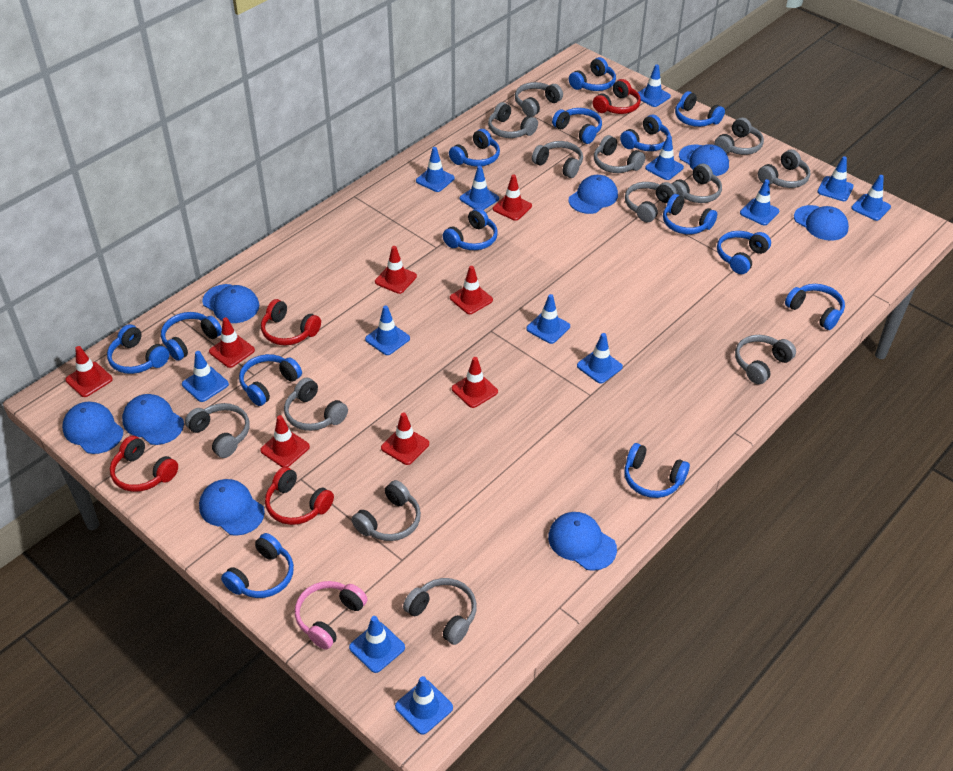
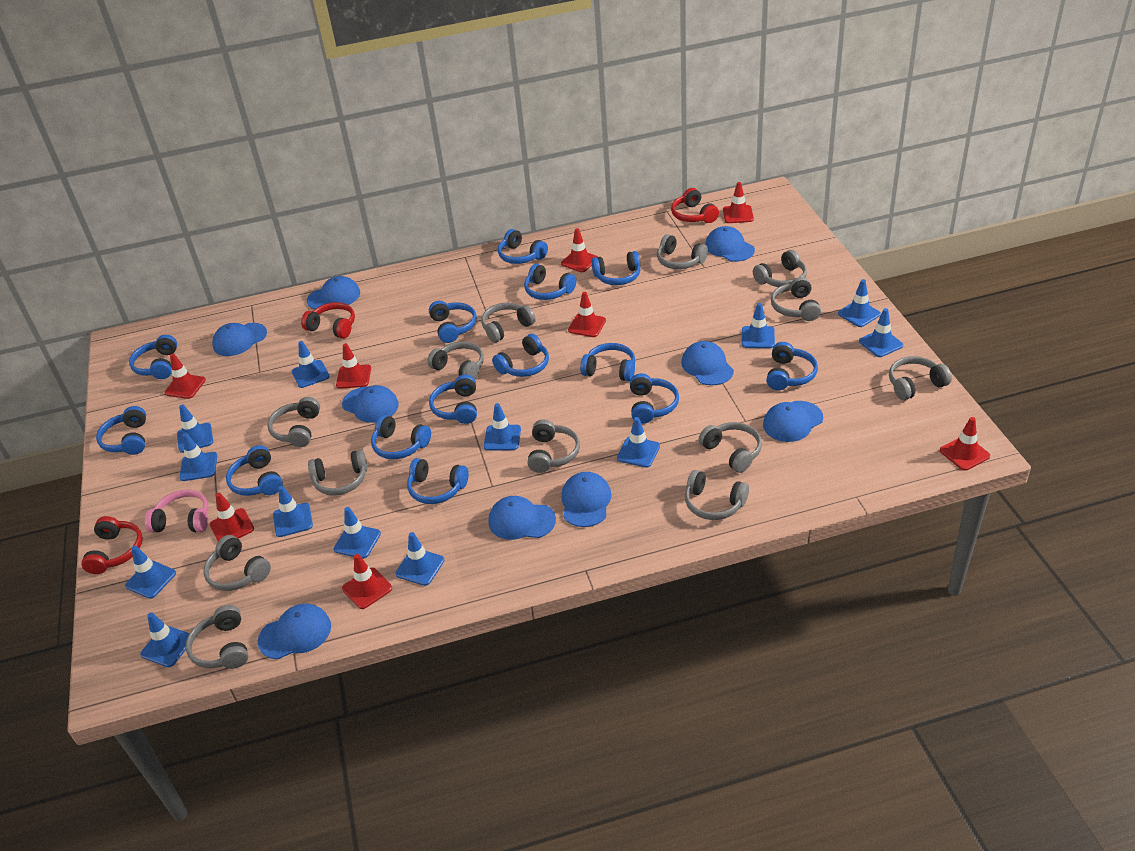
blue cap: [62,402,123,454] [122,394,184,445] [199,479,265,536] [202,284,259,323] [548,512,617,571] [568,175,618,214] [679,144,729,176] [794,205,849,241] = 8 -> [212,323,267,356] [258,604,331,660] [307,276,360,309] [342,385,399,423] [488,496,556,540] [561,472,611,527] [681,341,734,386] [705,226,755,262] [763,401,823,442] = 9
red headphones: [110,436,178,492] [261,299,321,345] [265,467,334,525] [593,79,641,114] = 4 -> [81,516,143,574] [301,302,355,338] [671,188,719,223] = 3

